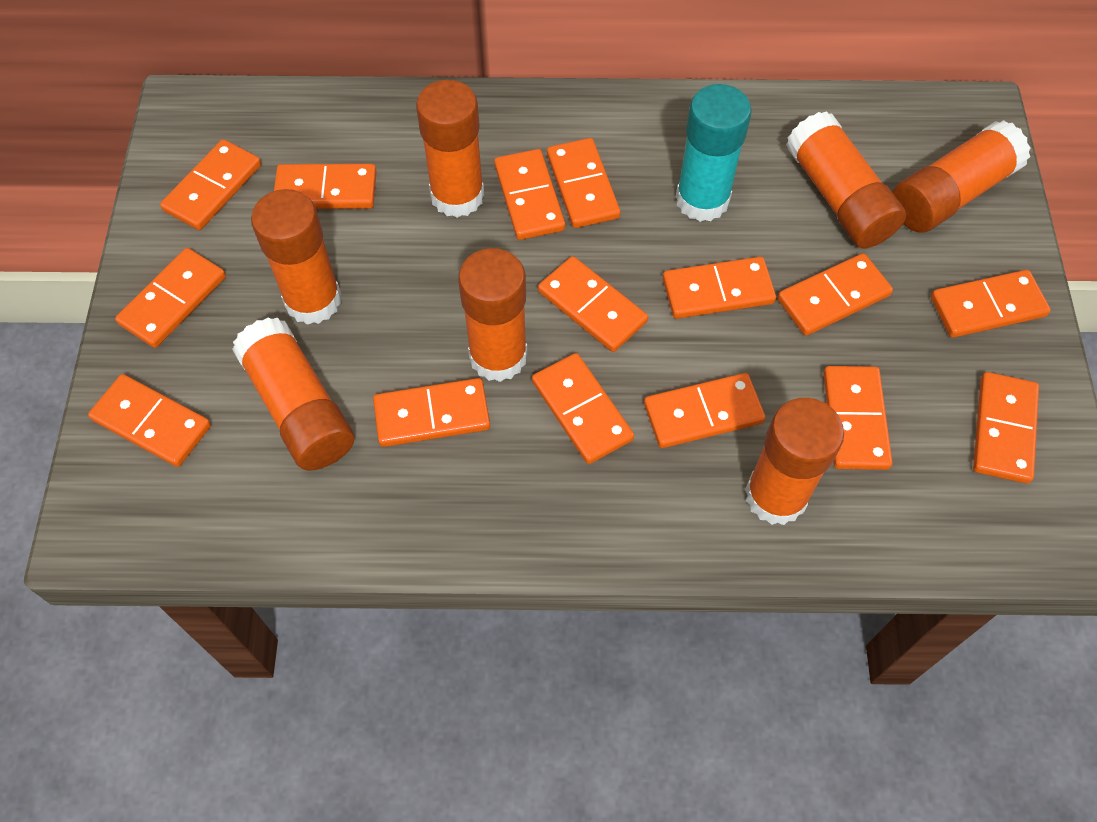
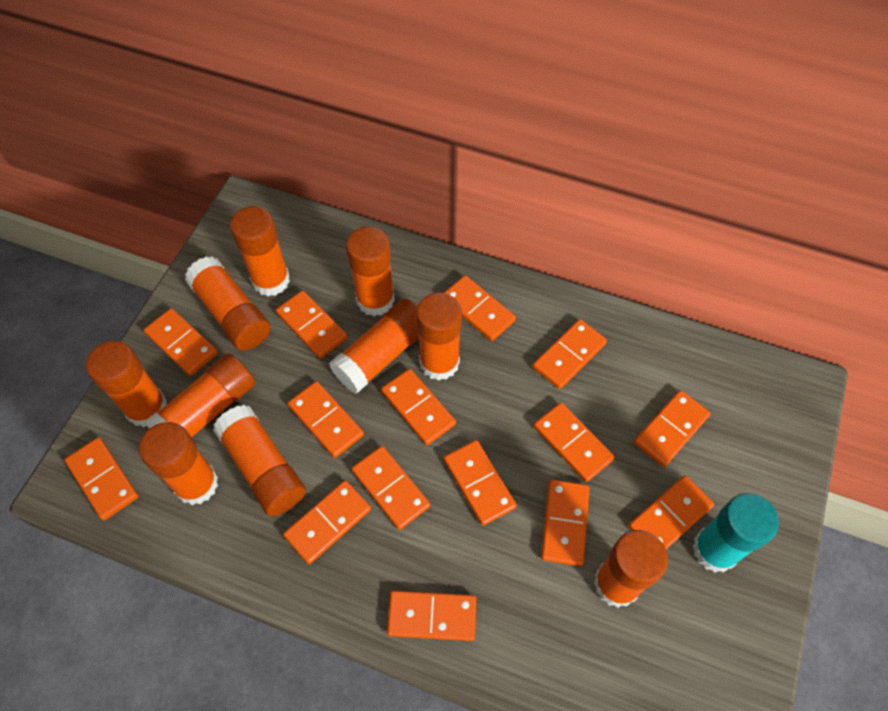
orange glue stick: [232,318,355,471] [251,189,341,325] [416,80,485,218] [458,248,527,382] [745,398,844,525] [786,111,906,248] [892,120,1031,233] = 7 -> [86,341,167,427] [139,422,218,505] [144,353,255,437] [185,256,271,350] [213,405,306,516] [230,206,290,296] [329,299,419,394] [346,227,395,316] [416,292,462,381] [594,530,668,608] = 10

